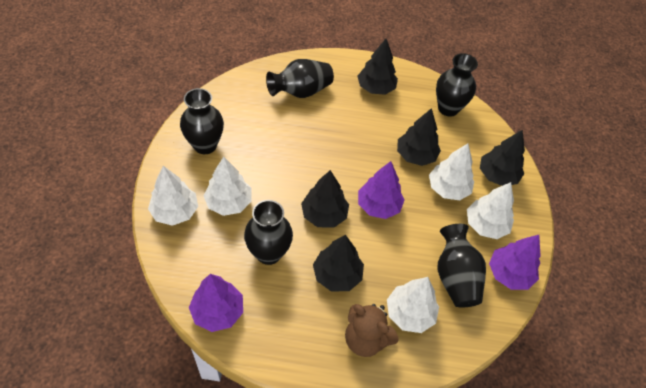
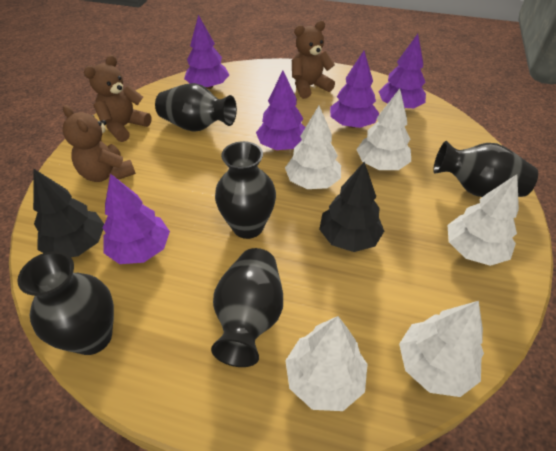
black tree: [301,170,349,228] [313,235,364,291] [357,39,398,95] [397,108,441,166] [480,130,525,186] = 5 -> [33,169,104,257] [319,162,384,252] = 2
brown teddy bear: [345,304,398,357] = 1 -> [63,105,136,182] [84,55,152,142] [292,20,335,99] = 3
purple tree: [189,274,243,332] [358,161,405,219] [489,235,541,290] = 3 -> [103,174,170,264] [184,15,229,89] [256,71,305,150] [330,51,379,128] [378,34,426,108] = 5

